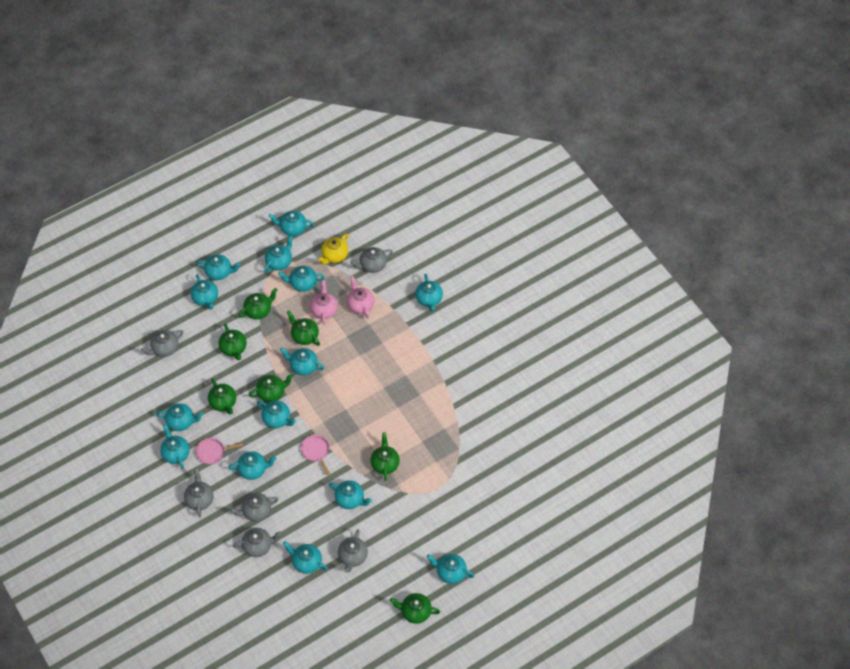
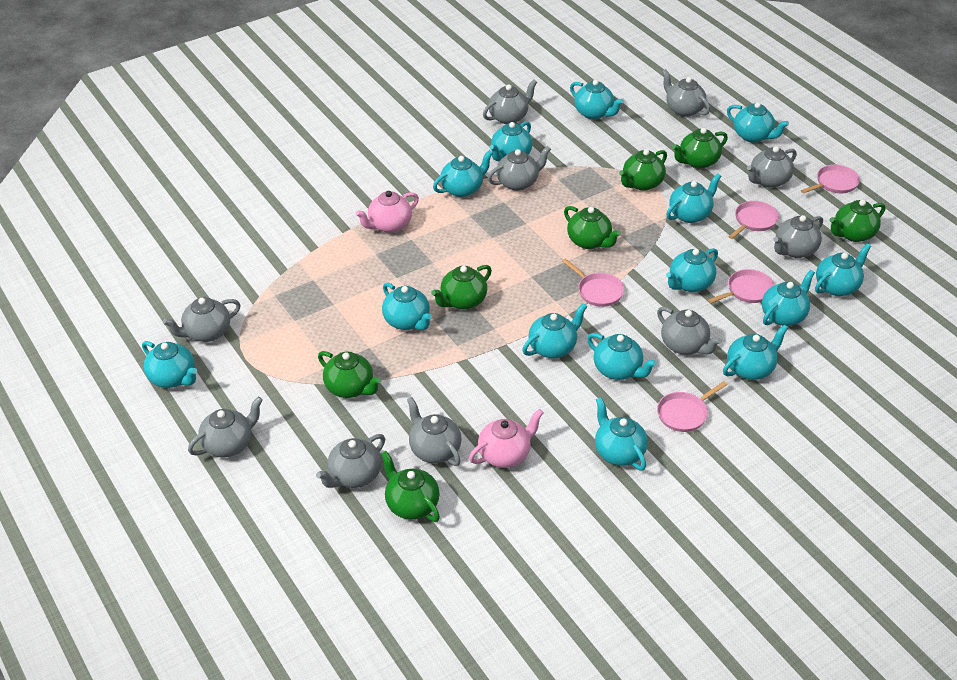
grey teapot: [141,330,183,357] [184,468,214,517] [230,493,278,522] [233,528,282,557] [338,529,368,573] [351,247,393,273] = 6 -> [163,297,240,342] [188,397,263,457] [316,434,385,488] [407,397,462,466] [483,80,537,124] [488,146,551,191] [657,307,722,355] [662,69,710,117] [747,146,797,188] [773,215,823,258] = 10
pink pan: [196,438,243,464] [301,435,330,475] = 2 -> [562,258,624,307] [657,381,727,432] [708,269,774,303] [729,201,779,239] [801,165,860,193] = 5
yellow teapot: [318,234,349,264] = 1 -> none = 0

